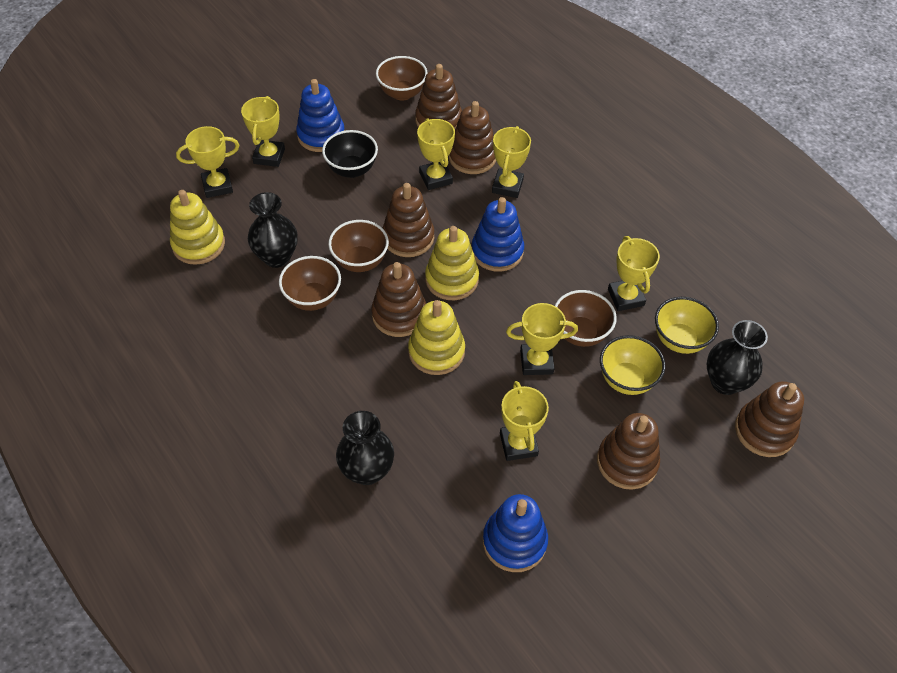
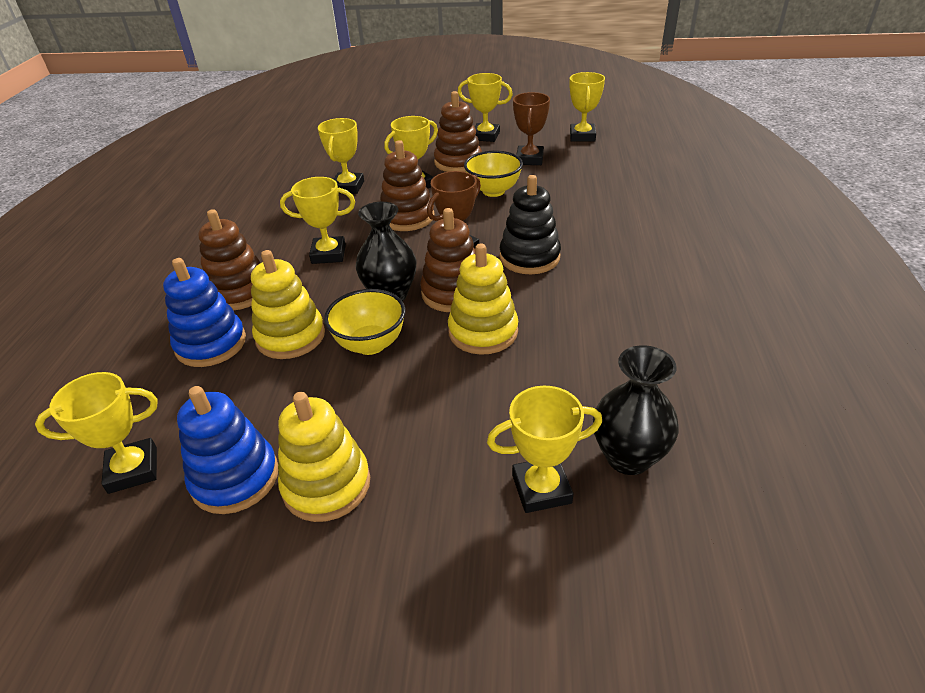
black bowl: [322,130,378,178] = 1 -> none = 0
black stacking toy: none = 0 -> [499,175,561,274] = 1
black vase: [248,192,298,268] [336,411,394,485] [707,320,768,395] = 3 -> [355,202,416,301] [593,345,679,475] = 2
blue stacking toy: [296,79,345,152] [472,197,524,272] [483,494,548,572] = 3 -> [163,258,246,367] [177,386,278,514] = 2
brown bowl: [279,256,341,311] [328,220,389,272] [376,56,428,101] [555,290,617,347] = 4 -> none = 0
brown stacking toy: [371,262,426,337] [383,183,434,257] [415,64,462,129] [449,101,496,174] [597,413,660,490] [735,381,804,457] = 6 -> [199,209,260,311] [380,140,435,231] [420,208,475,312] [434,91,482,172] = 4
brown trophy: none = 0 -> [427,171,481,249] [513,92,550,165] = 2

